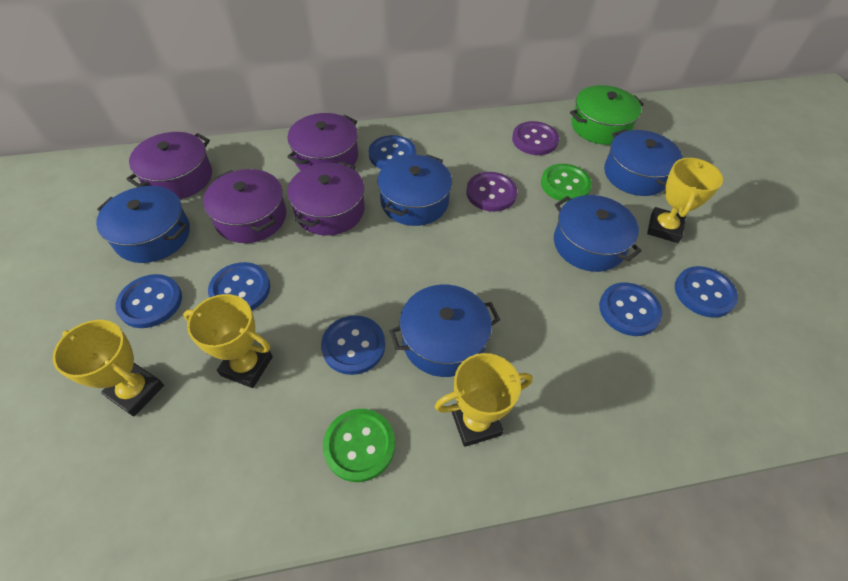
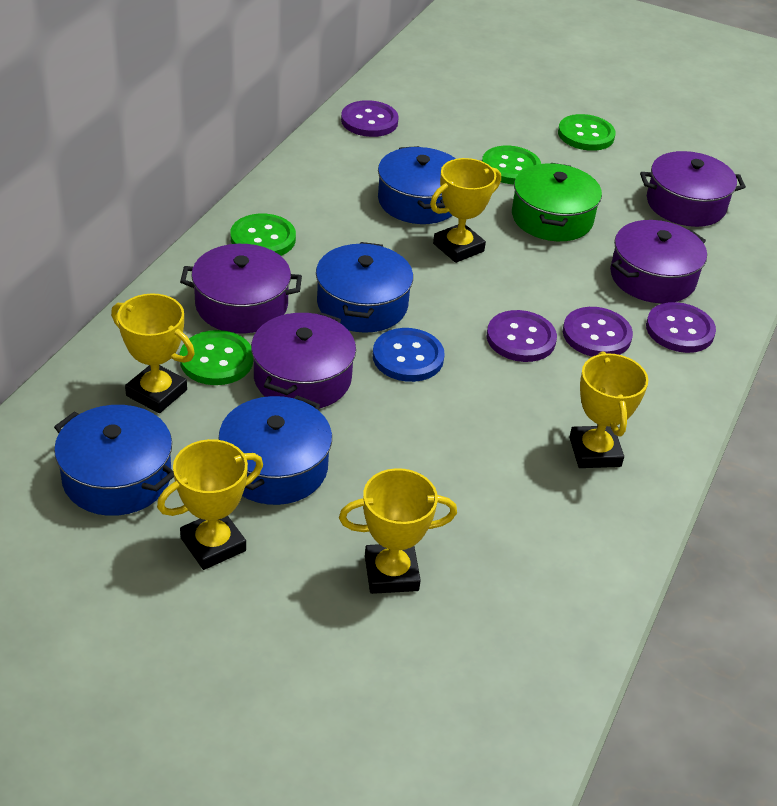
blue button: [115,274,182,328] [208,262,270,311] [321,315,385,375] [369,135,416,169] [599,282,662,336] [675,266,738,318] = 6 -> [373,328,445,382] = 1
blue pot: [96,186,190,263] [377,154,452,226] [389,285,500,377] [554,195,642,272] [604,129,683,196] = 5 -> [54,405,174,516] [219,395,332,505] [316,242,413,333] [378,146,456,224] = 4
green button: [323,409,395,482] [541,164,592,202] = 2 -> [180,330,253,385] [230,213,296,256] [482,146,541,185] [558,114,616,151] = 4
purple button: [466,172,517,212] [512,121,559,155] = 2 -> [341,100,399,137] [487,310,557,362] [563,307,633,357] [646,302,716,353] = 4
yellow trophy: [53,320,164,416] [183,294,273,388] [435,353,533,447] [647,158,723,243] = 4 -> [111,294,195,413] [157,439,263,570] [339,468,457,594] [430,158,501,263] [569,352,648,468] = 5

